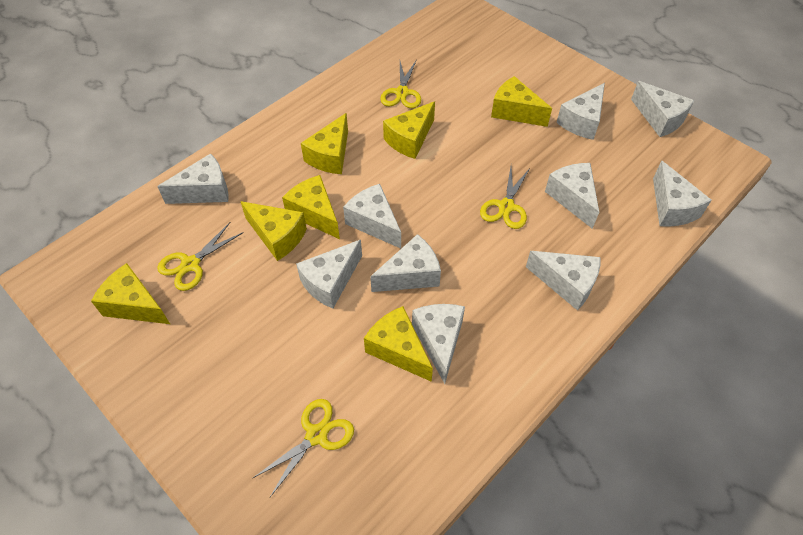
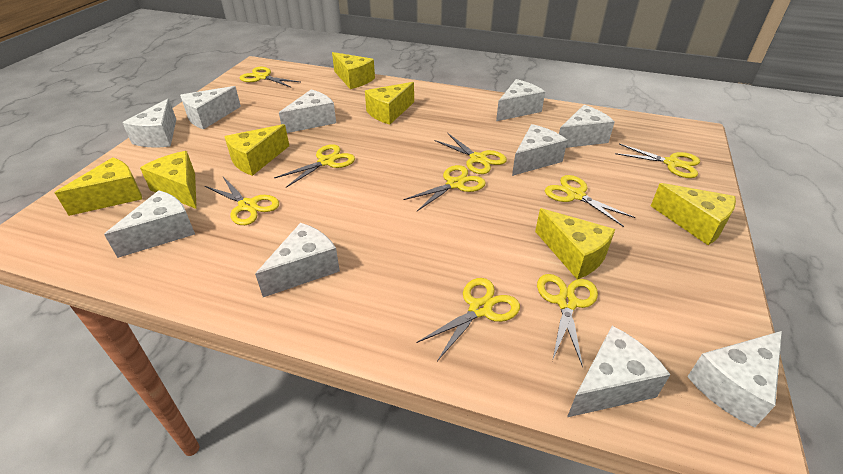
yellow scissors: [157,222,244,291] [252,399,354,497] [380,61,421,108] [480,167,530,229] = 4 -> [205,177,279,225] [239,67,300,87] [274,144,355,188] [403,165,486,211] [416,278,520,361] [434,133,507,174] [537,274,598,368] [545,175,636,227] [615,144,700,178] = 9

